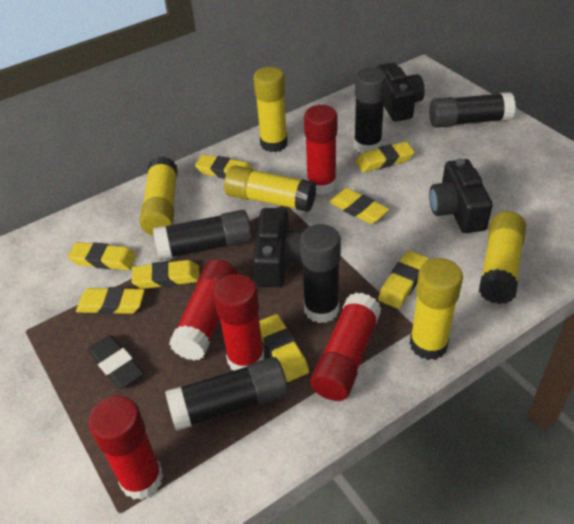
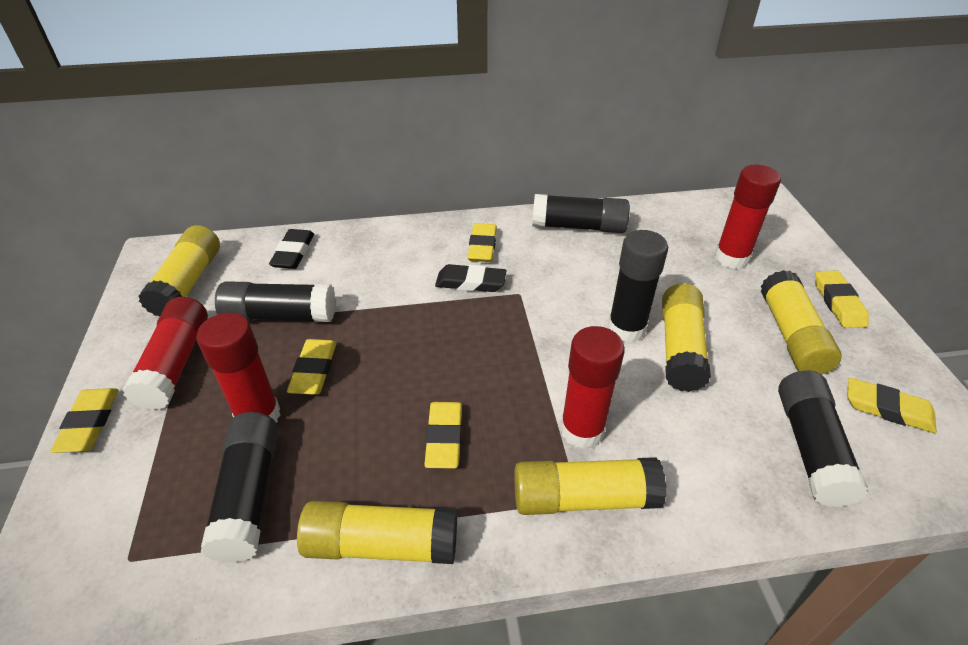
black camera: [253,208,303,287] [376,63,425,121] [429,159,493,233] = 3 -> none = 0
black eraser: [87,335,144,389] = 1 -> [269,229,314,269] [435,264,507,292] = 2
red glue stick: [88,395,164,500] [169,259,238,361] [213,274,264,371] [304,105,337,195] [310,292,381,401] = 5 -> [123,297,208,410] [196,313,280,423] [560,326,625,449] [715,165,781,269] = 4
yellow eraser: [68,242,137,270] [76,287,145,314] [132,260,200,289] [195,154,253,179] [259,314,309,382] [329,188,389,224] [355,142,414,172] [378,250,428,309] = 8 -> [50,388,118,453] [287,339,337,395] [424,402,462,469] [468,223,497,262] [815,270,869,328] [848,378,937,433] = 6

